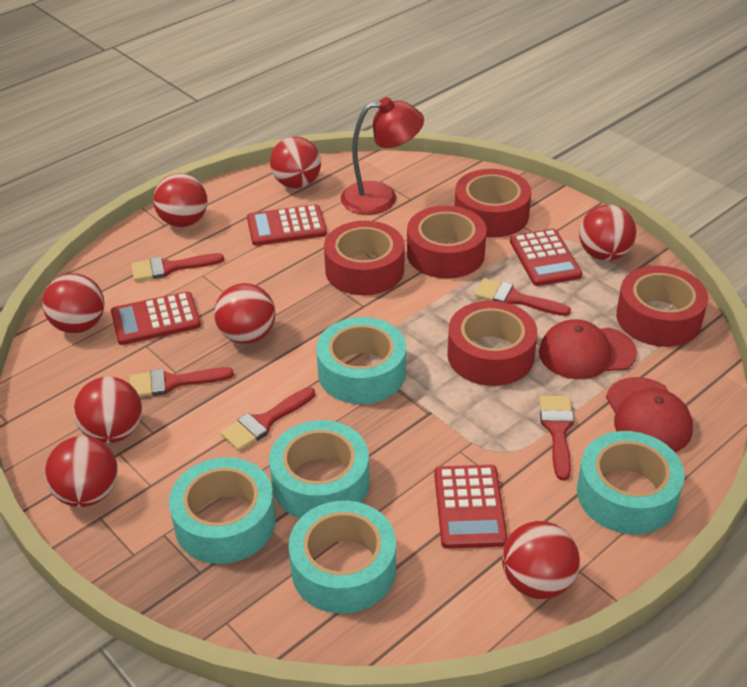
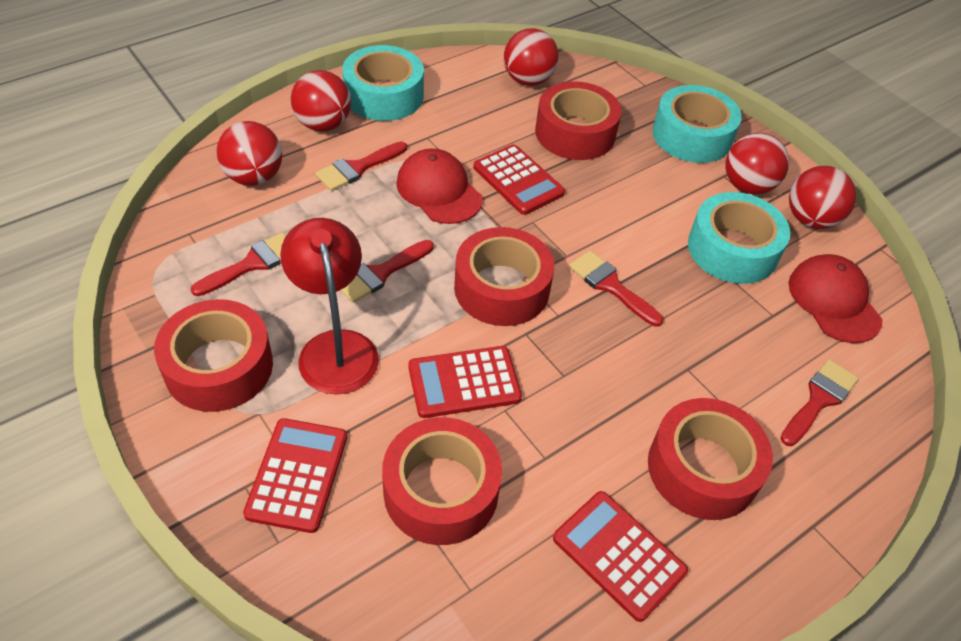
red ball: [42,273,105,333] [45,436,118,507] [73,377,142,443] [153,173,207,227] [214,283,275,344] [270,137,321,188] [502,521,580,599] [579,205,636,261] = 8 -> [217,121,282,186] [291,70,351,131] [504,28,559,86] [725,133,789,194] [789,166,856,229] = 5
turquoise tape: [169,457,276,564] [269,420,370,518] [289,501,396,614] [316,317,406,404] [577,431,685,534] = 5 -> [342,45,424,121] [652,85,742,163] [688,192,790,284] = 3

